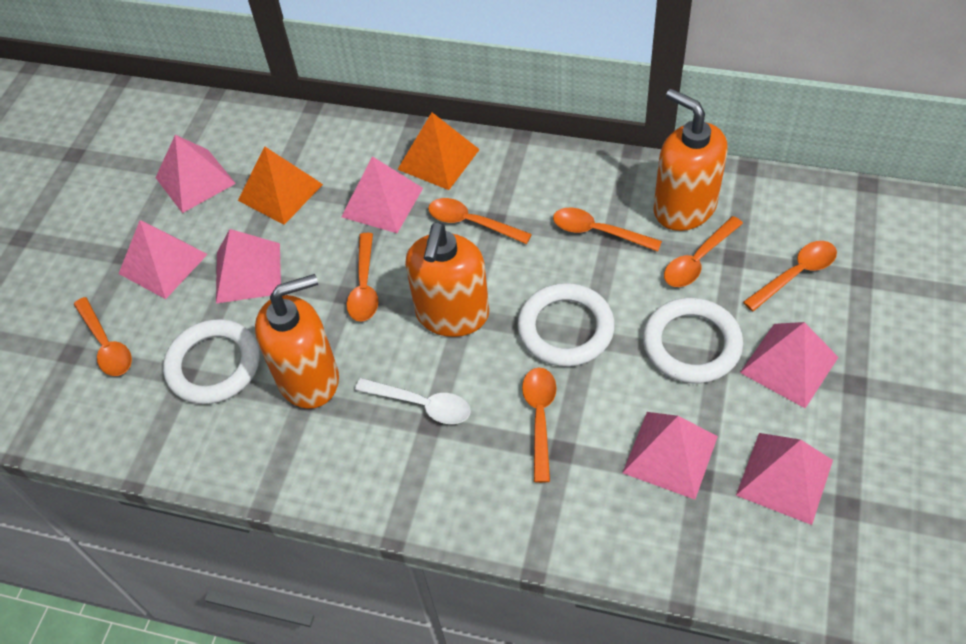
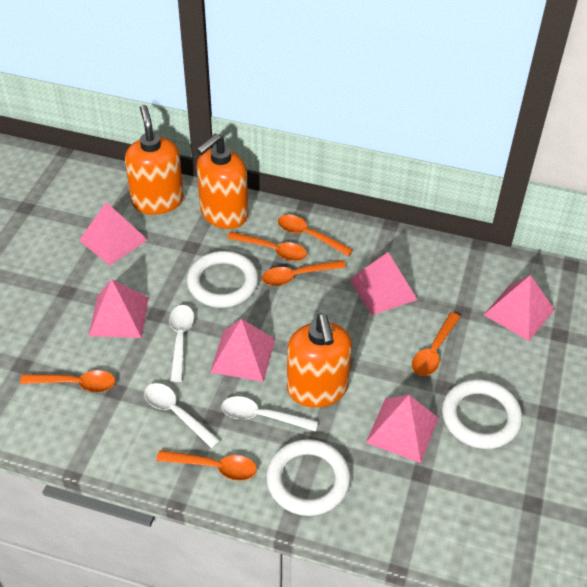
orange pyramid: [238,147,323,225] [397,113,480,190] = 2 -> none = 0
orange spoon: [74,297,132,376] [347,233,378,322] [428,198,532,244] [522,368,557,483] [553,208,662,251] [664,216,743,287] [743,241,837,311] = 7 -> [20,370,115,392] [156,450,257,481] [227,232,307,261] [262,260,346,286] [278,215,353,256] [412,312,460,376] = 6
pink pyramid: [118,220,208,299] [155,135,236,213] [216,229,281,303] [341,156,423,233] [623,412,718,500] [736,433,833,525] [740,322,838,408] = 7 -> [79,202,148,265] [89,279,149,338] [210,319,275,382] [350,252,418,315] [366,395,438,463] [484,275,555,341] = 6
white spoon: [355,378,471,424] = 1 -> [144,383,220,449] [169,305,194,382] [222,396,318,431] = 3

